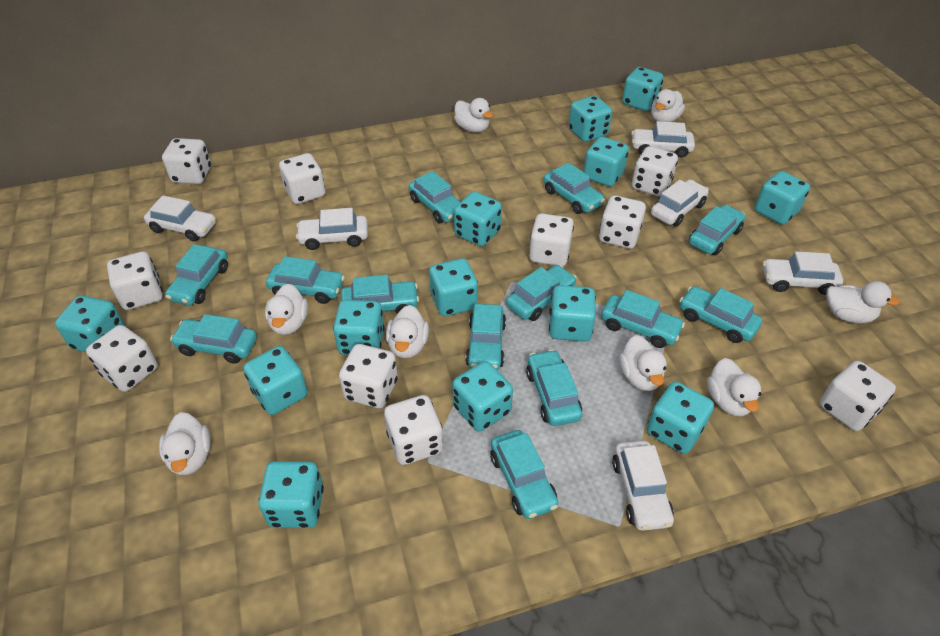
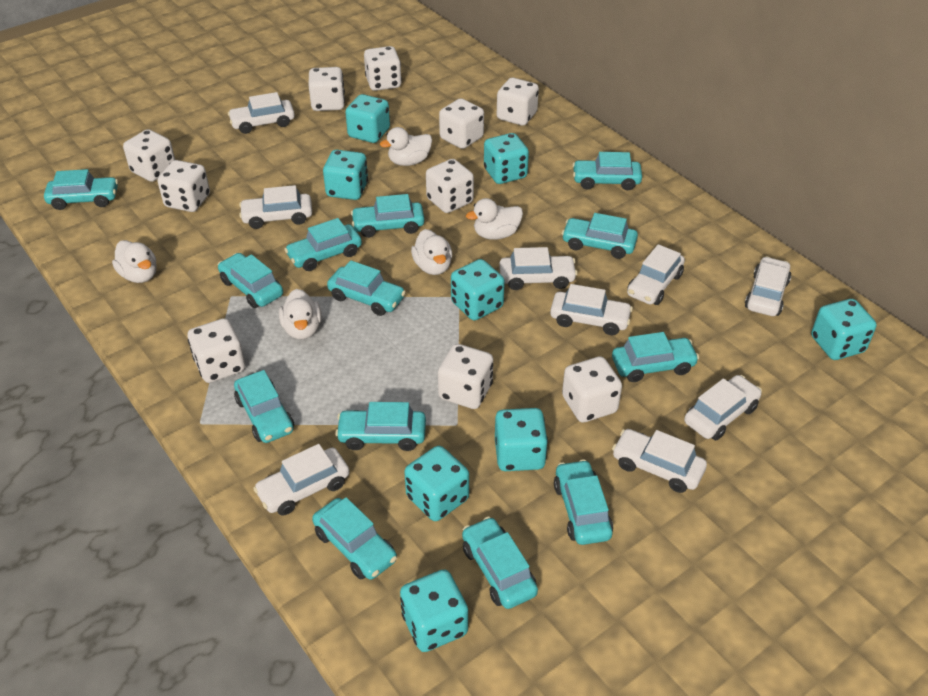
turquoise dice: [55,295,125,352] [243,346,308,415] [258,461,324,528] [333,300,385,355] [429,258,478,316] [452,361,513,432] [454,192,502,246] [549,285,596,342] [568,96,612,142] [584,137,629,187] [622,67,664,111] [647,382,714,454] [755,171,810,225] = 13 -> [323,150,368,200] [345,94,390,143] [400,569,468,652] [404,446,469,521] [451,259,505,320] [484,133,529,184] [495,408,548,471] [811,299,877,360] = 8
white car: [144,195,216,241] [296,208,368,250] [612,440,674,531] [631,121,695,157] [651,180,709,227] [762,251,843,295] = 6 -> [228,92,295,134] [239,185,312,229] [253,444,349,515] [499,247,578,290] [550,284,633,335] [612,429,707,493] [627,244,685,305] [684,375,762,440] [745,256,791,316] = 9
white duck: [159,412,211,475] [265,284,308,335] [386,305,429,358] [454,98,493,132] [619,335,667,391] [651,89,685,122] [707,358,761,417] [826,281,900,323] = 8 -> [112,240,157,283] [279,289,322,339] [380,127,432,166] [411,229,452,275] [466,198,523,240] = 5

